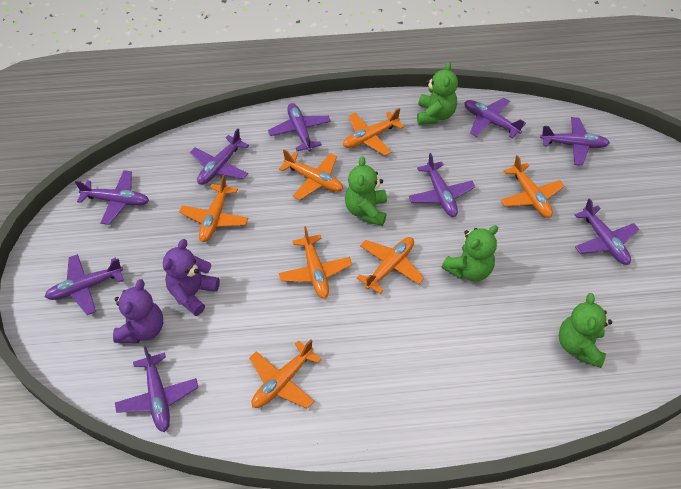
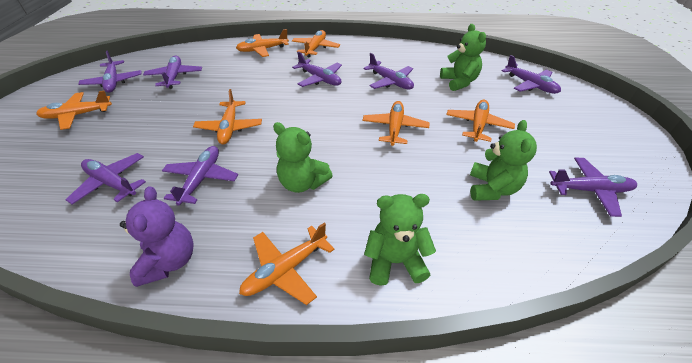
purple plane: [45,254,124,315] [75,170,149,225] [115,346,199,432] [190,129,249,185] [268,103,331,151] [409,153,475,217] [464,98,526,138] [540,117,610,166] [575,198,639,265] = 9 -> [66,153,146,204] [79,50,142,93] [143,56,202,89] [162,146,238,206] [292,51,342,87] [363,53,414,90] [502,55,561,94] [549,158,637,217] = 8
purple teddy bear: [113,279,163,343] [163,239,220,316] = 2 -> [120,186,194,287] = 1

